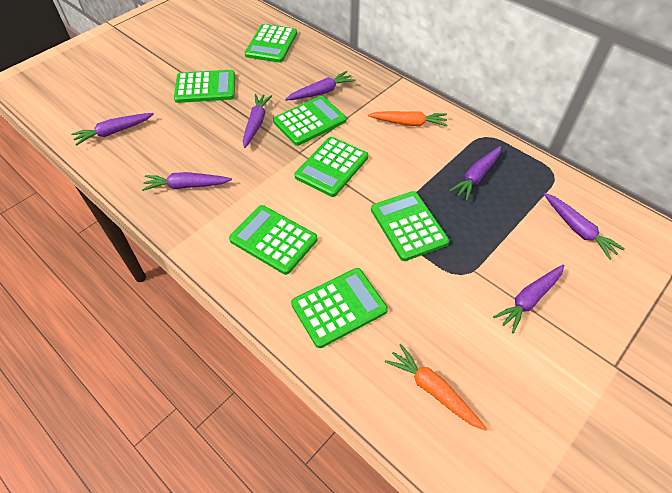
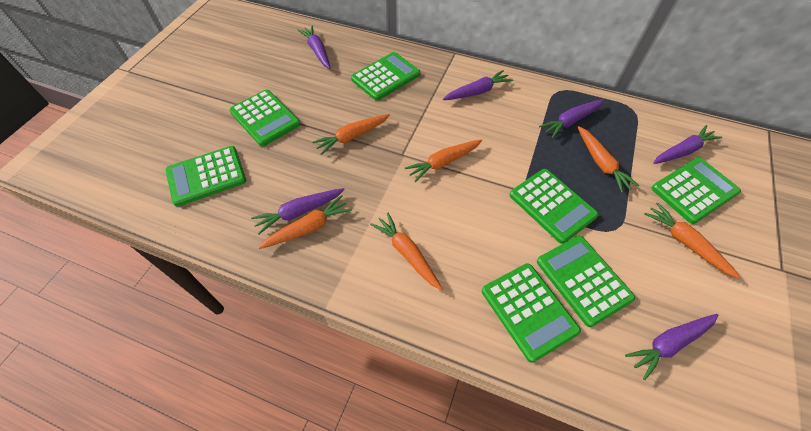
orange carrot: [368,111,447,126] [385,344,487,431] = 2 -> [258,195,352,249] [312,114,390,155] [370,213,442,290] [405,139,482,182] [578,126,639,193] [644,202,741,279] = 6
purple carrot: [71,113,154,146] [142,172,232,191] [243,94,272,148] [285,71,355,101] [449,146,501,201] [493,264,564,333] [544,193,625,260] = 7 -> [251,188,345,235] [298,26,330,69] [443,70,513,100] [539,99,604,138] [625,314,718,380] [653,125,722,164] = 6

